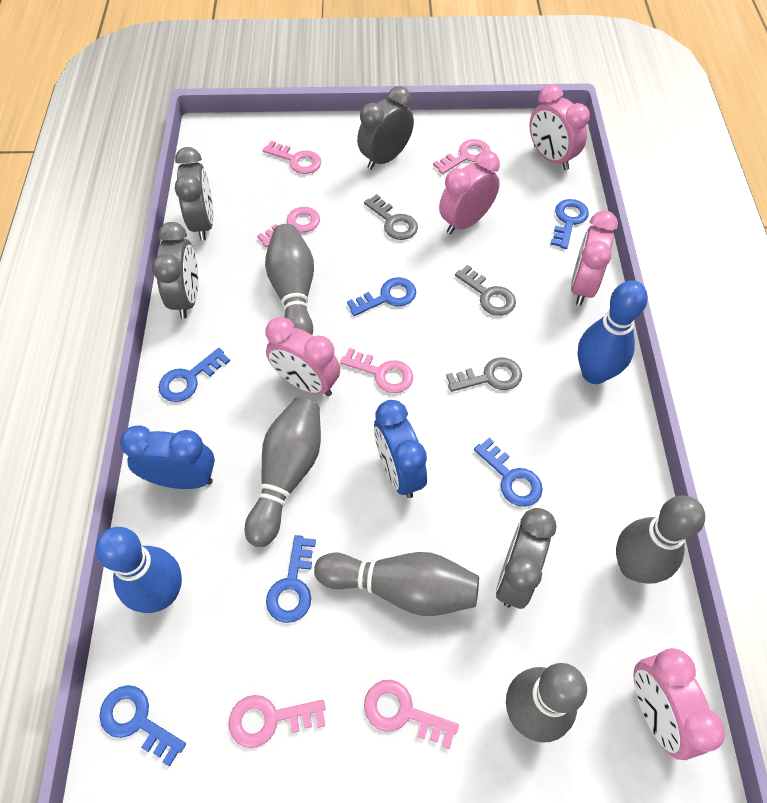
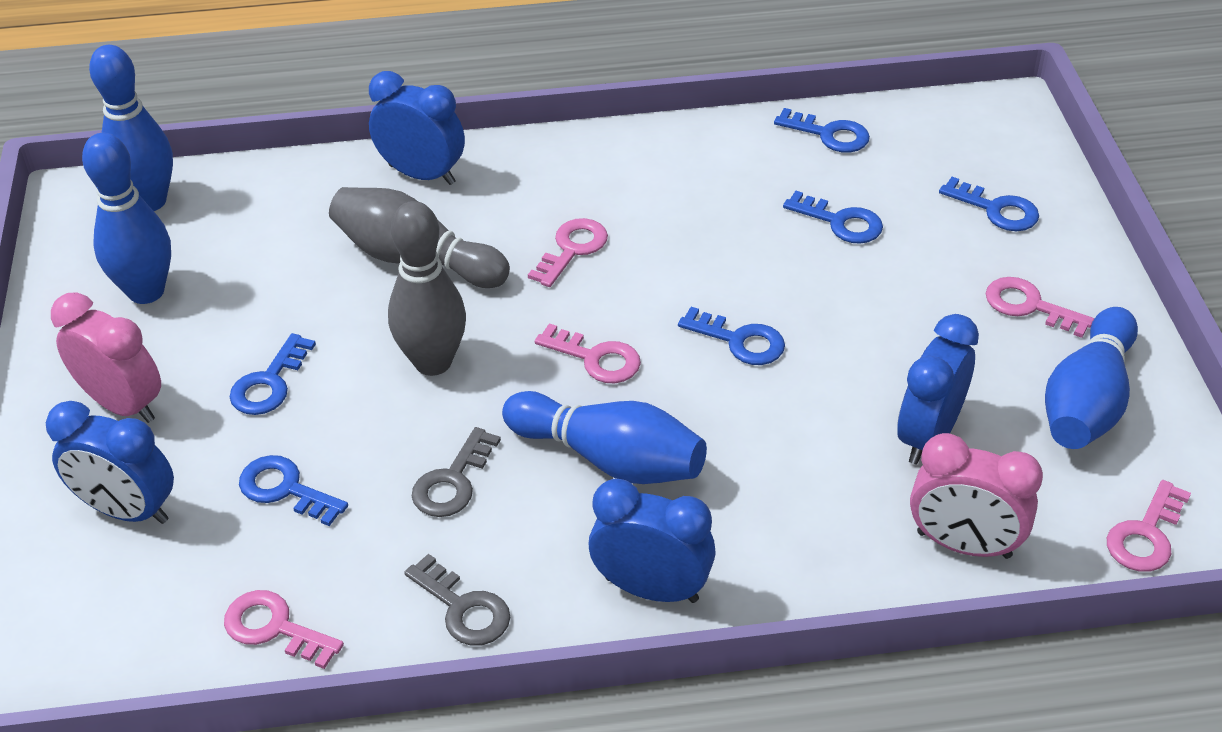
blue bowling pin: [95,527,182,613] [578,280,648,384] = 2 -> [82,133,171,304] [89,45,173,211] [502,391,707,484] [1045,307,1138,449] = 4
blue clock: [120,426,215,489] [374,400,427,498] = 2 -> [46,401,174,524] [369,71,465,185] [588,479,716,603] [897,314,979,464] = 4
grey bowling pin: [245,398,321,547] [265,224,314,335] [314,552,479,616] [506,663,587,743] [616,495,705,584] = 5 -> [329,187,510,288] [388,201,466,376] = 2
grey clock: [152,222,199,319] [175,147,214,241] [357,86,414,170] [496,508,556,609] = 4 -> none = 0
grey key: [364,194,418,240] [446,357,522,392] [455,265,516,316] = 3 -> [404,554,510,646] [412,427,501,517] = 2
pink clock: [265,317,340,396] [439,151,500,234] [530,84,590,170] [571,211,618,305] [634,648,725,760] = 5 -> [51,293,161,423] [910,433,1043,559] = 2
pink key: [229,695,325,748] [257,207,320,248] [263,141,321,174] [340,348,413,393] [364,680,459,749] [433,139,491,174] = 6 -> [224,590,344,669] [528,218,608,287] [535,324,641,383] [985,277,1094,338] [1107,480,1191,572] = 5

